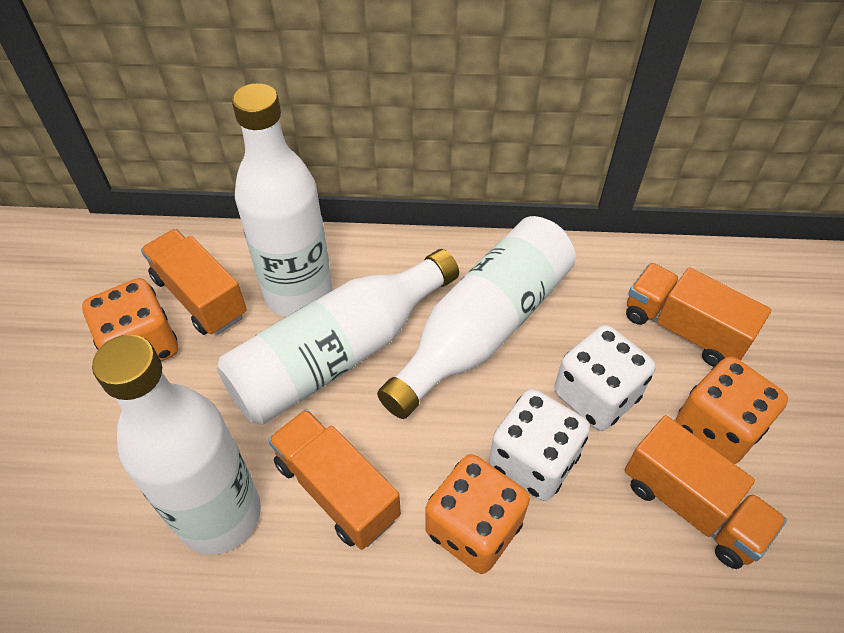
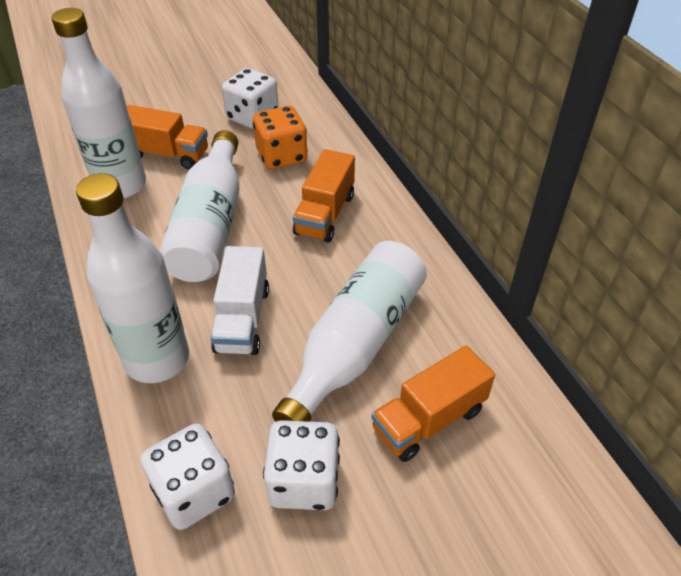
orange dice: [82,278,178,361] [425,454,530,574] [676,356,788,464] = 3 -> [253,106,308,169] = 1
orange truck: [141,229,247,335] [268,409,401,550] [624,415,787,569] [626,263,771,367] = 4 -> [127,105,208,170] [293,149,355,243] [372,346,495,462] = 3
white dice: [489,389,590,501] [554,325,656,431] = 2 -> [140,423,235,530] [222,68,279,129] [263,420,340,510] = 3
white truck: none = 0 -> [211,246,269,355] = 1

